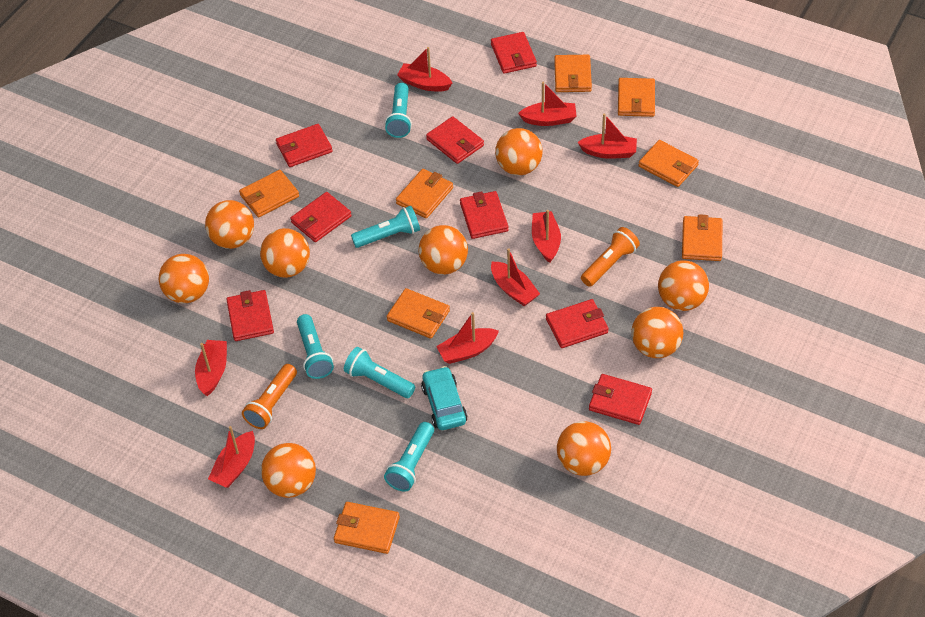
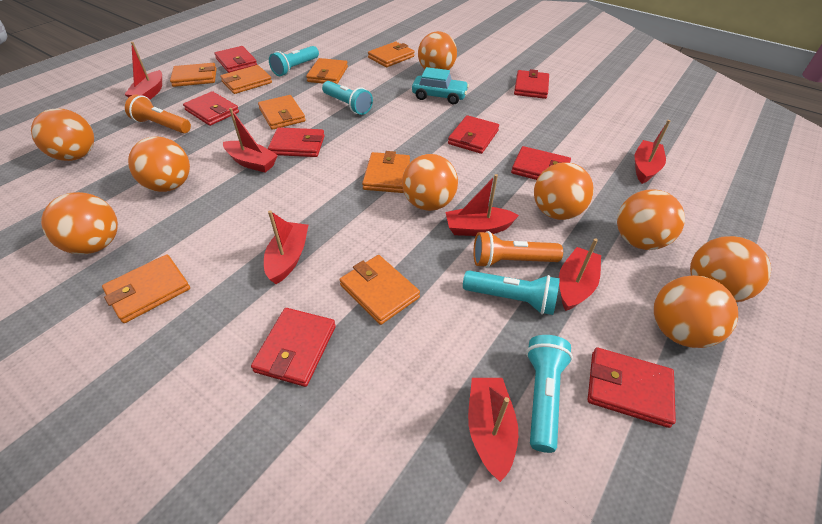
red boat: [195,340,227,396] [208,426,255,488] [397,47,452,91] [436,312,499,364] [491,248,540,306] [518,82,577,126] [532,210,561,263] [577,114,637,159] = 8 -> [124,42,162,100] [223,108,278,173] [264,210,308,284] [446,174,519,236] [468,378,518,482] [559,239,601,311] [635,120,670,184] = 7
turquoise flashlight: [297,314,334,379] [344,347,415,398] [351,206,420,248] [384,422,434,492] [385,83,412,138] = 5 -> [269,46,319,76] [322,81,373,115] [463,270,560,315] [526,335,573,453] = 4

